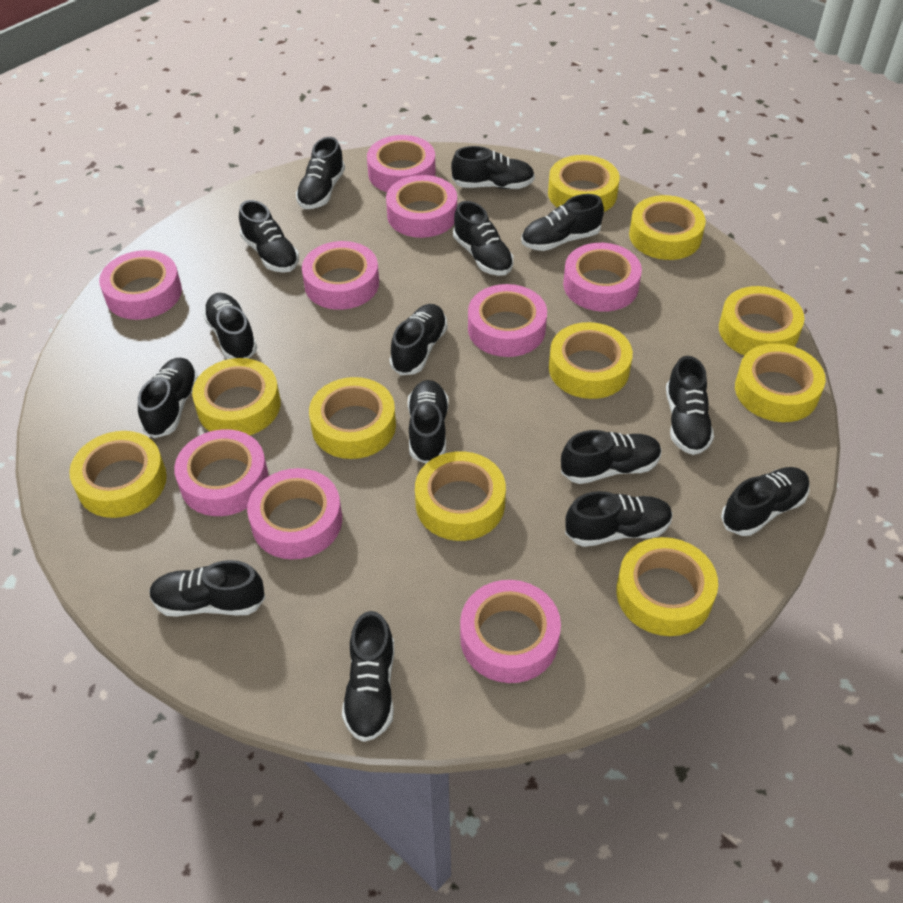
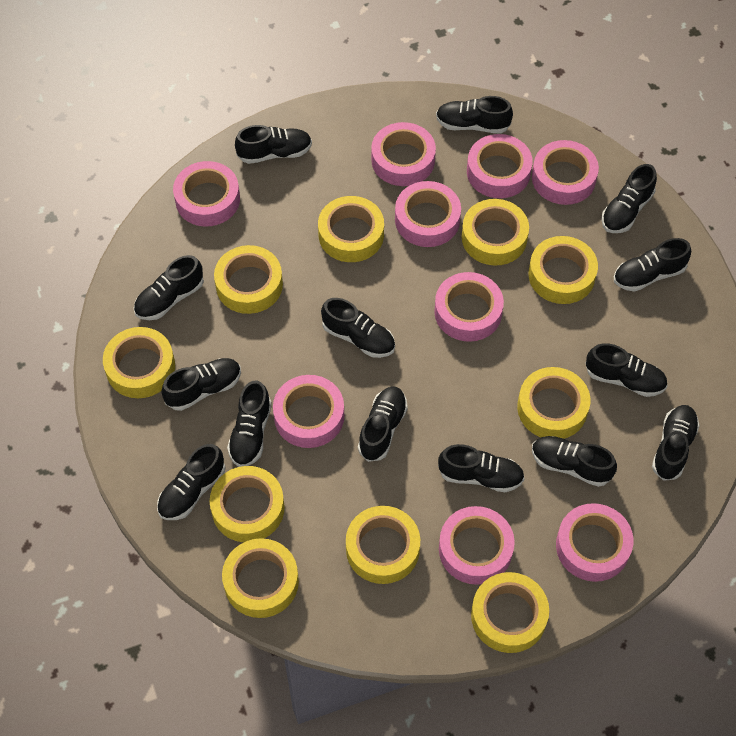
black shoe: [138,358,198,438] [149,560,266,617] [203,293,257,359] [239,200,299,273] [296,137,345,209] [342,611,394,742] [390,304,447,375] [408,380,449,463] [451,146,535,189] [453,201,514,276] [521,194,604,251] [561,430,662,484] [565,491,673,547] [666,356,714,455] [721,467,810,536] = 15 -> [134,255,204,320] [157,444,225,520] [161,358,241,411] [227,380,272,467] [235,125,312,164] [321,298,395,358] [358,386,408,462] [436,96,513,134] [438,444,525,492] [532,436,617,487] [585,343,667,397] [601,164,657,233] [614,238,691,292] [652,405,700,481] = 14

